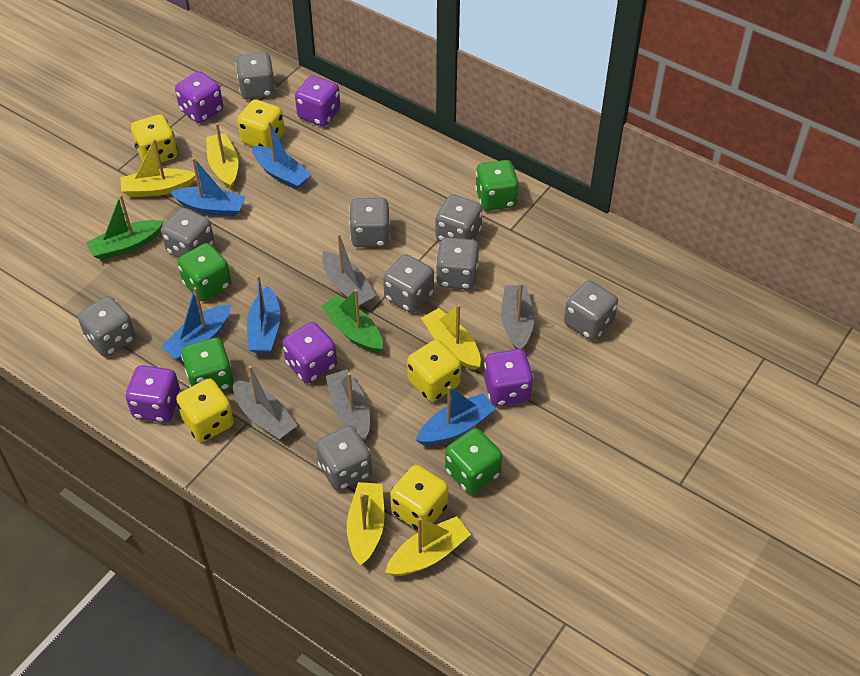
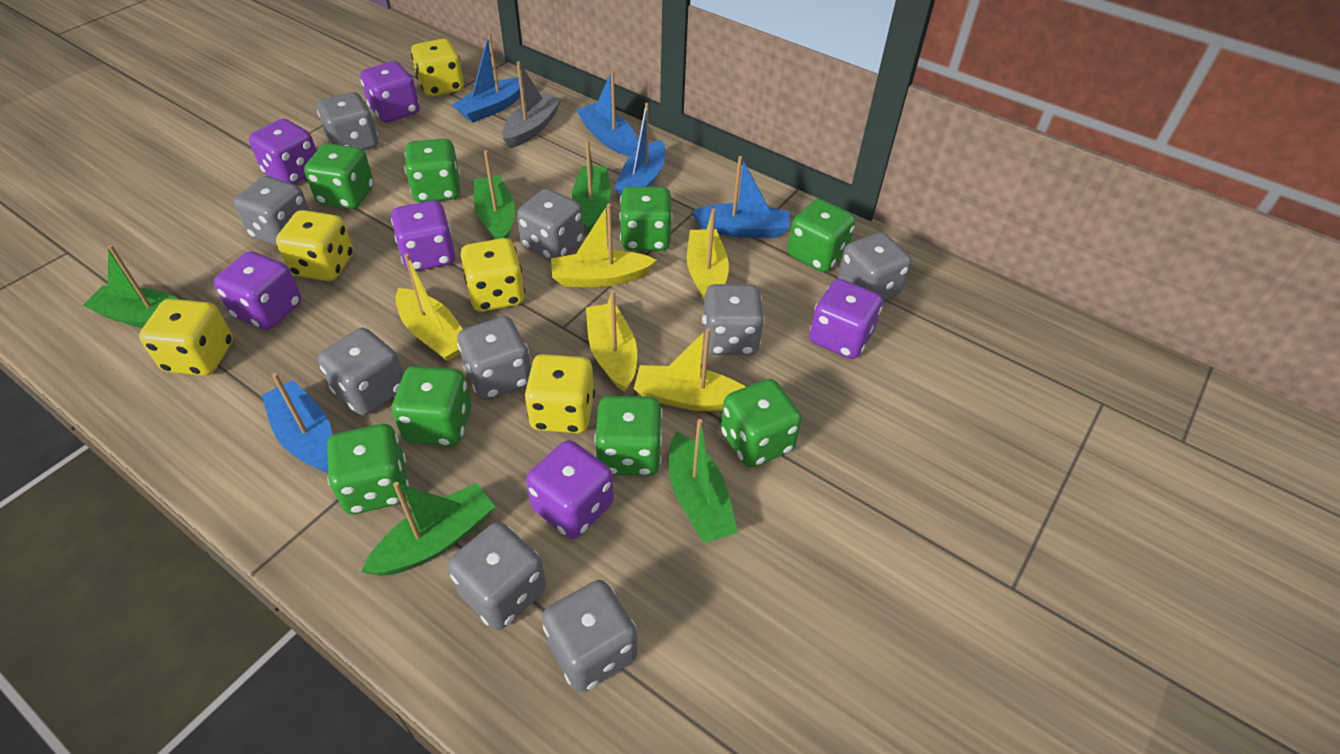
green boat: [86,194,164,260] [320,289,383,353] = 2 -> [83,245,178,328] [361,482,495,576] [474,150,515,239] [572,140,611,233] [669,419,738,543] = 5
green dice: [178,243,231,301] [181,338,233,391] [445,428,502,494] [475,160,519,211] = 4 -> [304,143,374,209] [327,424,409,514] [392,366,471,447] [404,139,460,202] [594,396,663,476] [619,186,672,251] [721,379,802,467] [787,199,856,272] = 8
grey boat: [233,366,298,440] [322,234,376,307] [326,369,370,441] [501,283,534,349] = 4 -> [502,61,562,148] = 1
purple dice: [125,365,181,423] [175,71,223,123] [282,322,337,383] [295,76,340,126] [484,349,534,406] = 5 -> [214,251,301,330] [249,119,317,184] [360,61,420,123] [391,200,455,271] [526,440,614,539] [809,279,883,359] = 6

